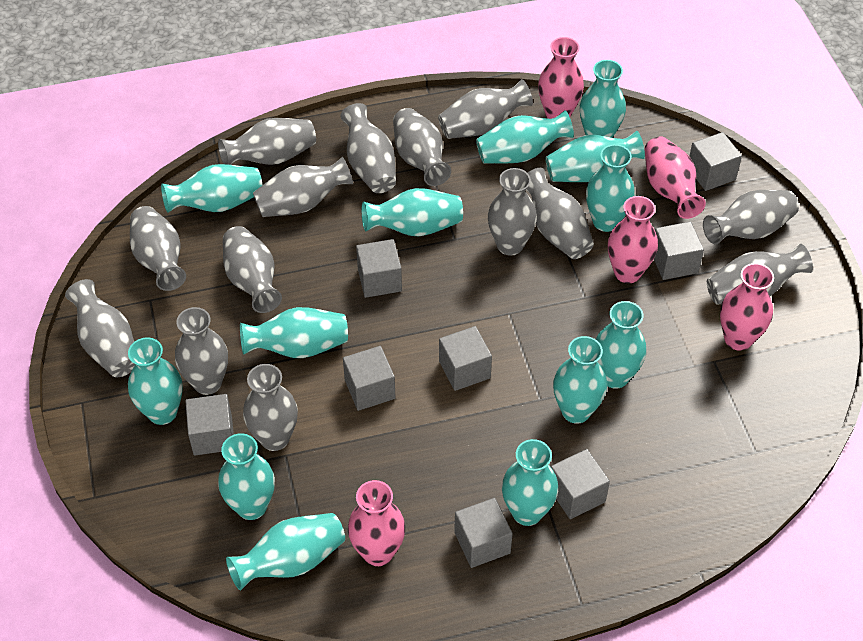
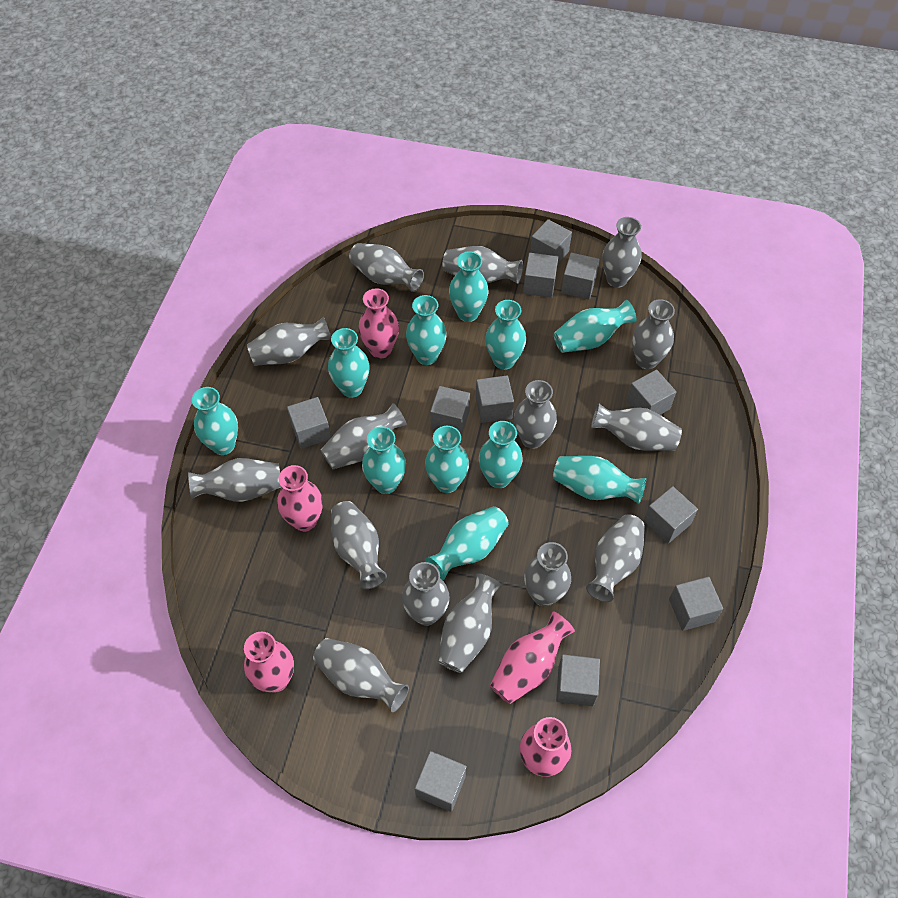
grey cube: [185,394,234,456] [343,346,395,411] [356,239,402,298] [439,326,492,391] [454,498,513,568] [551,449,610,519] [654,221,704,280] [689,132,742,191] = 8 -> [287,397,331,449] [415,751,467,812] [430,386,470,436] [476,375,514,423] [523,253,558,298] [530,219,572,263] [556,654,600,706] [561,253,600,299] [627,370,676,415] [644,486,698,544] [669,577,723,631] = 11
grey vase: [65,279,135,377] [130,206,186,291] [175,307,228,395] [218,118,316,165] [223,226,282,313] [243,364,298,451] [253,157,353,217] [340,103,396,193] [393,108,451,186] [438,79,533,139] [488,168,537,256] [526,168,594,259] [703,190,799,245] [707,244,813,304] = 14 -> [188,458,281,502] [247,317,331,366] [313,638,409,712] [321,403,407,469] [331,501,387,589] [349,243,424,292] [402,562,450,626] [438,573,502,673] [443,246,523,284] [514,380,557,449] [524,542,571,606] [586,514,645,602] [591,403,682,451] [602,217,642,288] [632,299,675,369] = 15
turquoise vase: [128,338,183,425] [161,164,263,213] [218,433,275,520] [226,513,345,591] [240,307,348,358] [362,188,463,236] [476,110,574,164] [502,439,558,526] [545,131,645,182] [553,336,607,424] [580,60,626,138] [586,144,635,232] [596,301,646,389] = 13 -> [192,387,238,455] [328,328,369,398] [362,427,406,494] [406,295,447,365] [425,426,469,493] [425,506,509,580] [449,251,488,322] [479,421,523,488] [485,300,526,370] [553,456,646,504] [554,300,637,353] = 11

